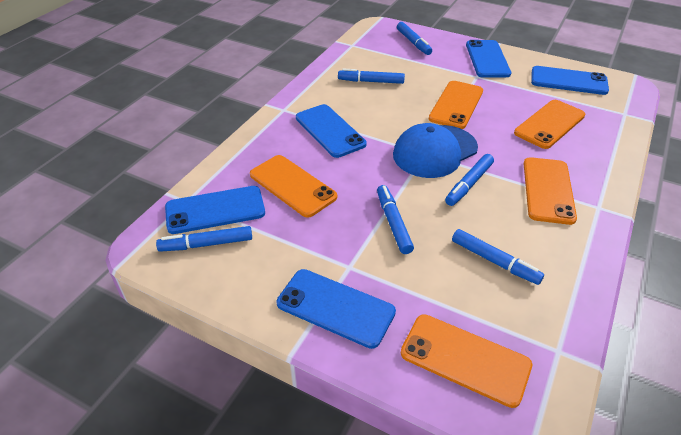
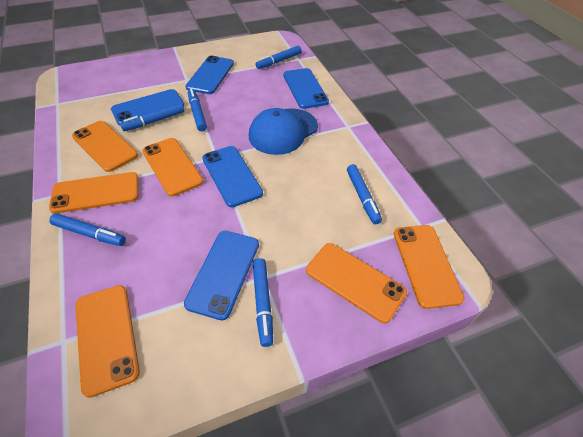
orange phone: [250,155,337,218] [401,314,532,408] [429,81,483,129] [514,100,585,149] [524,157,577,225] = 5 -> [49,172,139,214] [72,121,138,172] [75,285,140,398] [142,138,203,197] [306,243,407,323] [393,225,465,309] = 6

